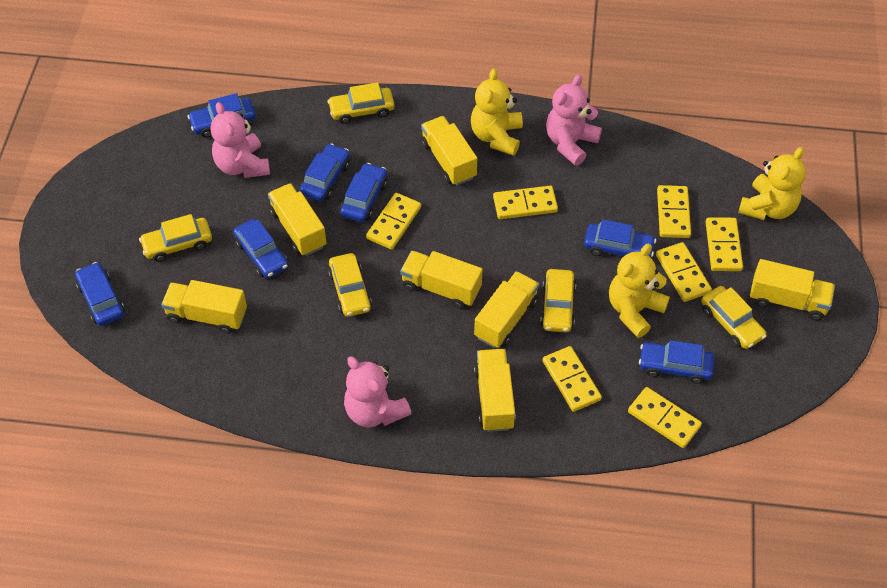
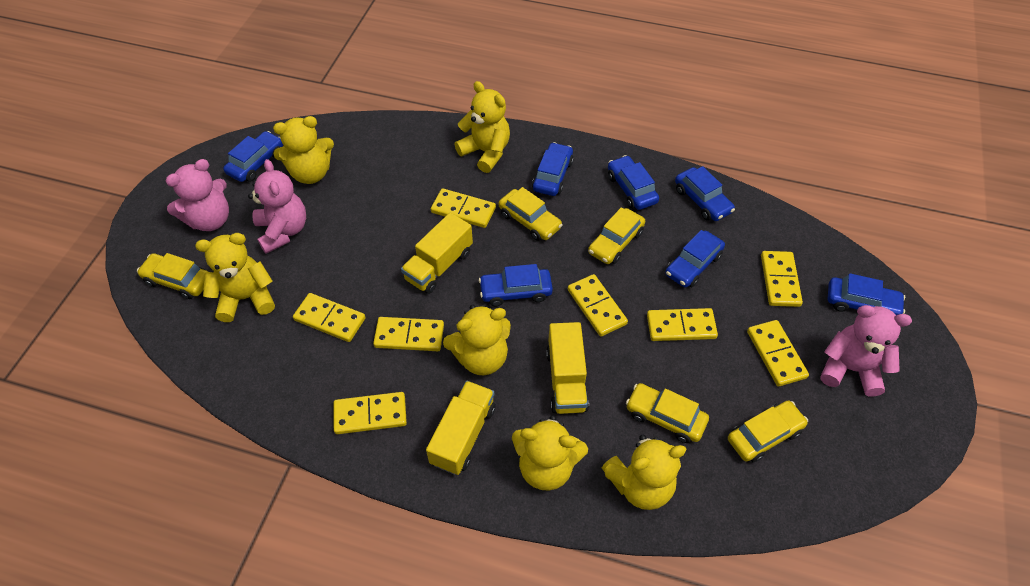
yellow domino: [366,193,421,250] [493,186,558,219] [542,346,602,412] [628,387,702,448] [656,242,712,302] [657,185,691,238] [706,217,743,271] = 7 -> [293,293,366,342] [334,392,407,434] [373,317,444,351] [431,188,496,228] [568,274,628,337] [647,308,718,341] [747,320,809,386] [761,251,803,307] = 8
yellow teddy bear: [471,68,523,156] [609,243,670,338] [738,147,806,220] = 3 -> [195,233,275,322] [273,116,334,184] [443,305,511,375] [454,81,510,173] [512,415,588,491] [602,435,687,510] = 6
yellow truck: [161,280,247,334] [268,183,327,256] [400,251,483,309] [421,116,477,186] [474,271,539,348] [474,349,516,432] [750,259,835,321] = 7 -> [401,213,473,294] [426,381,496,475] [546,322,589,414] = 3

